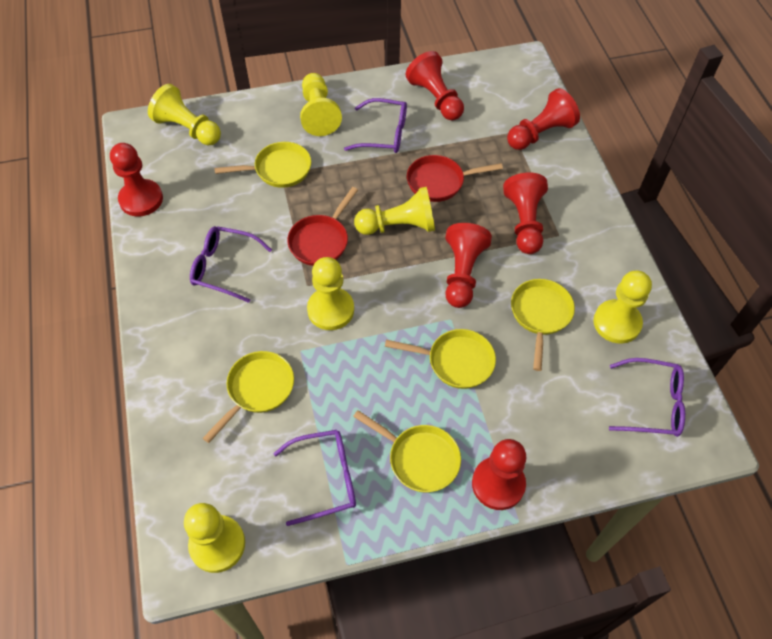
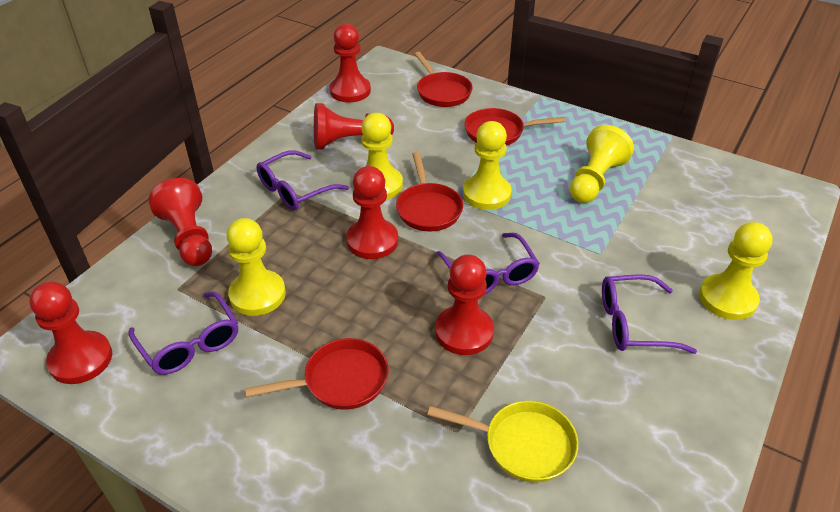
red pan: [287,187,358,266] [407,155,503,202] = 2 -> [245,338,389,410] [396,152,463,232] [415,52,473,107] [464,108,565,146] = 4
yellow pan: [203,351,294,443] [214,142,311,188] [353,410,461,493] [385,329,496,389] [511,279,575,371] = 5 -> [427,401,578,483] = 1
yellow pawn: [148,84,221,145] [184,503,245,573] [300,73,342,136] [307,257,354,330] [354,187,435,235] [593,270,652,344] = 6 -> [226,218,286,316] [361,113,403,200] [463,121,512,210] [570,125,634,203] [699,222,773,320] = 5

